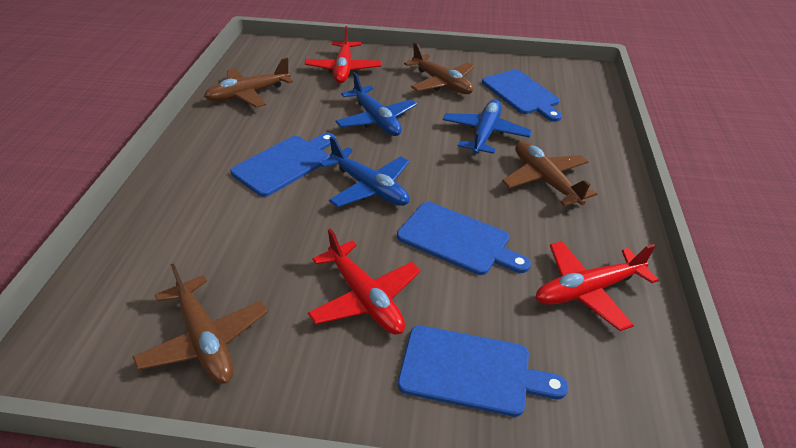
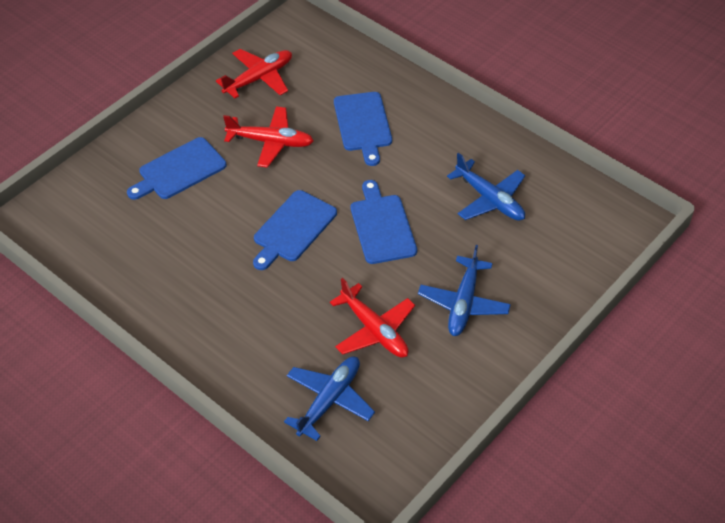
brown plane: [133,263,268,384] [204,58,293,108] [404,42,475,94] [502,141,597,206] = 4 -> none = 0

